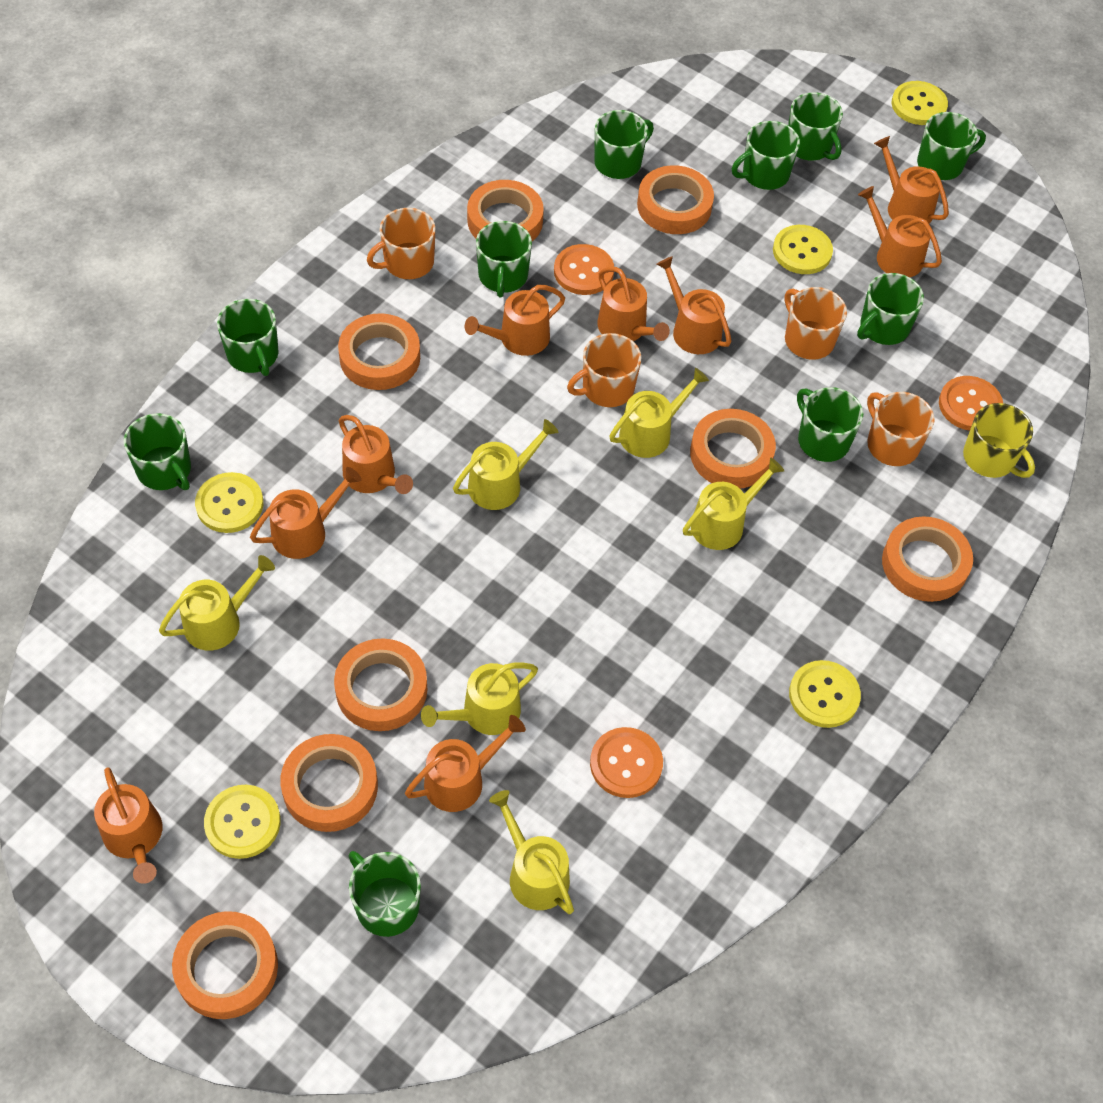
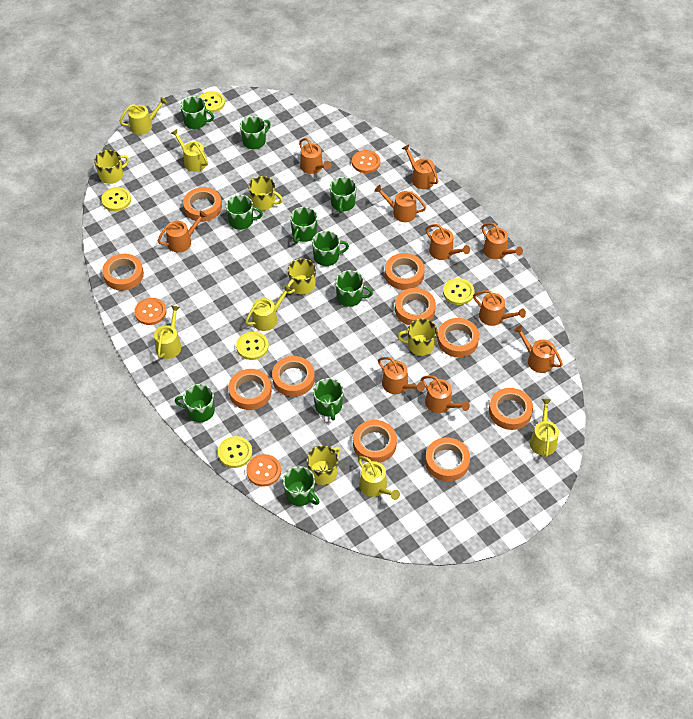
orange mug: [367,208,436,279] [567,333,641,407] [784,287,847,360] [867,392,935,466] = 4 -> none = 0
orange tape: [172,911,278,1019] [280,734,378,832] [334,638,427,731] [338,313,420,390] [467,180,544,241] [637,165,714,234] [690,409,776,489] [882,516,973,602] = 8 -> [102,254,144,291] [183,187,222,222] [228,369,272,410] [272,356,315,397] [353,420,397,463] [385,253,425,290] [395,288,436,325] [425,437,470,481] [437,318,479,357] [489,388,533,430] = 10
orange watering can: [94,768,162,884] [250,467,362,559] [339,415,413,494] [405,715,526,812] [465,285,565,356] [597,267,670,341] [656,256,731,354] [858,186,942,277] [874,136,949,224] = 9 -> [158,211,207,253] [299,138,331,174] [374,185,426,222] [378,357,425,394] [402,144,438,189] [421,376,470,413] [425,224,470,260] [473,290,526,326] [481,223,523,259] [514,325,563,373] = 10
yellow mug: [963,403,1035,478] = 1 -> [94,150,129,184] [248,176,283,211] [287,258,316,295] [307,445,341,485] [397,318,437,356] = 5

